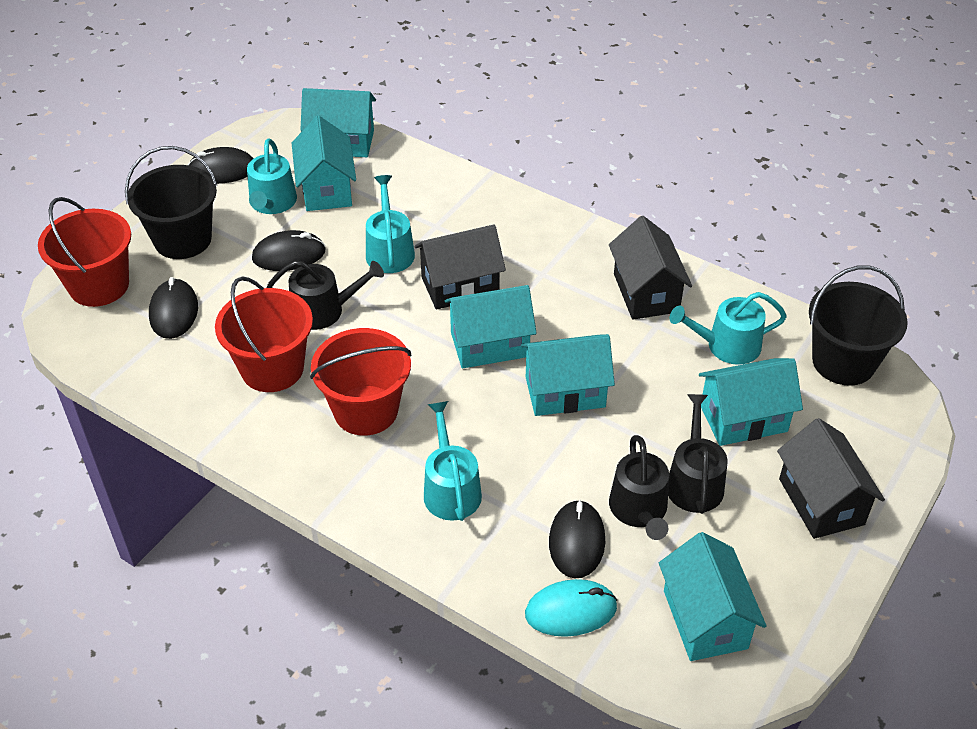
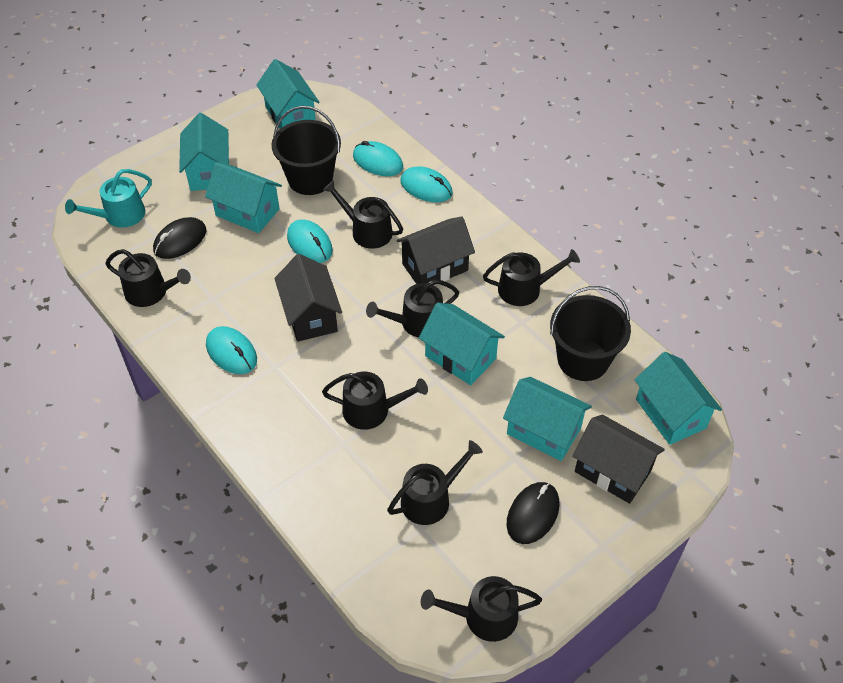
black mouse: [149,277,198,339] [188,147,254,184] [252,230,325,271] [549,499,605,578] = 4 -> [153,217,206,259] [507,482,559,544] = 2
black watering can: [266,260,384,330] [609,435,669,540] [668,394,728,514] = 3 -> [105,249,191,307] [322,371,428,430] [323,180,403,249] [366,279,459,337] [387,440,483,525] [421,576,542,642] [483,249,580,306] = 7
red bucket: [38,197,131,307] [215,276,313,392] [310,328,411,436] = 3 -> none = 0
turquoise mouse: [525,579,617,637] = 1 -> [206,326,257,374] [287,219,333,263] [353,141,403,176] [400,166,453,202] = 4
turquoise watering can: [247,138,297,214] [366,175,415,273] [424,401,482,521] [670,292,787,365] = 4 -> [65,169,152,228] = 1

